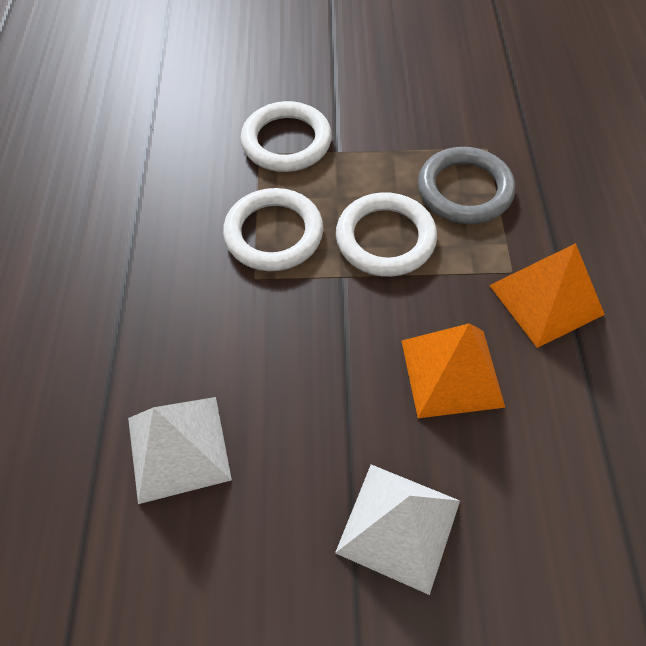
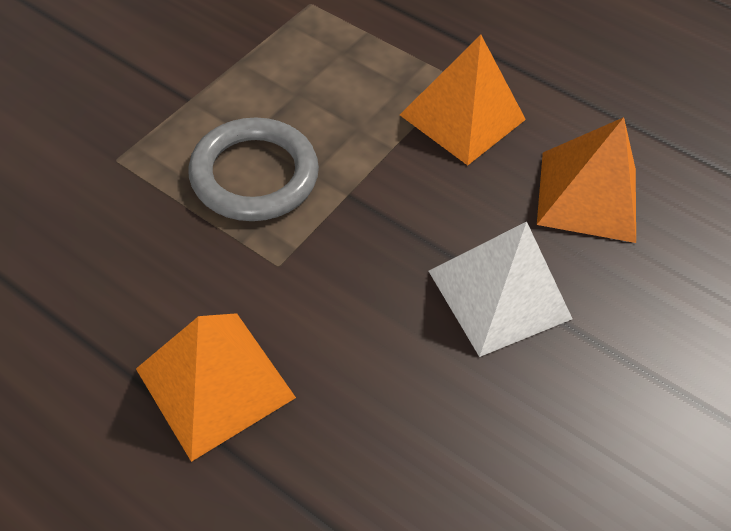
orange pyramid: [402,323,505,418] [489,243,605,348] = 2 -> [136,313,296,462] [400,35,526,165] [537,117,636,243] = 3
white pyramid: [128,397,232,504] [335,465,460,595] = 2 -> [429,221,572,357] = 1
white ring: [223,188,324,271] [241,101,332,172] [336,192,437,277] = 3 -> none = 0

